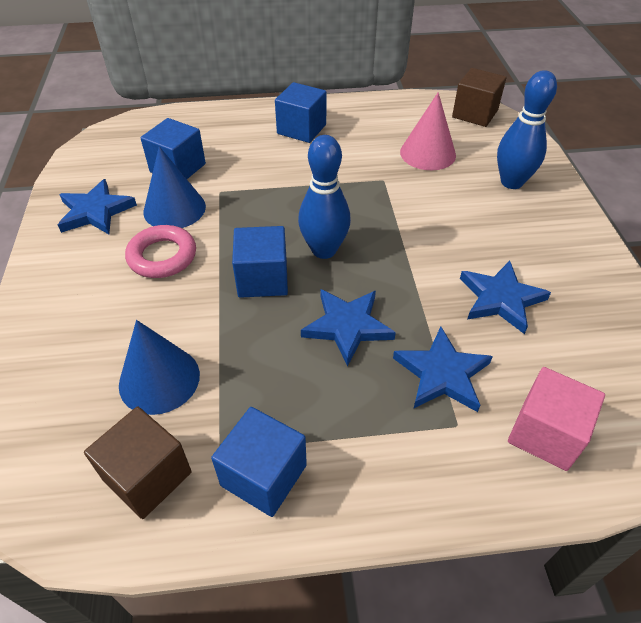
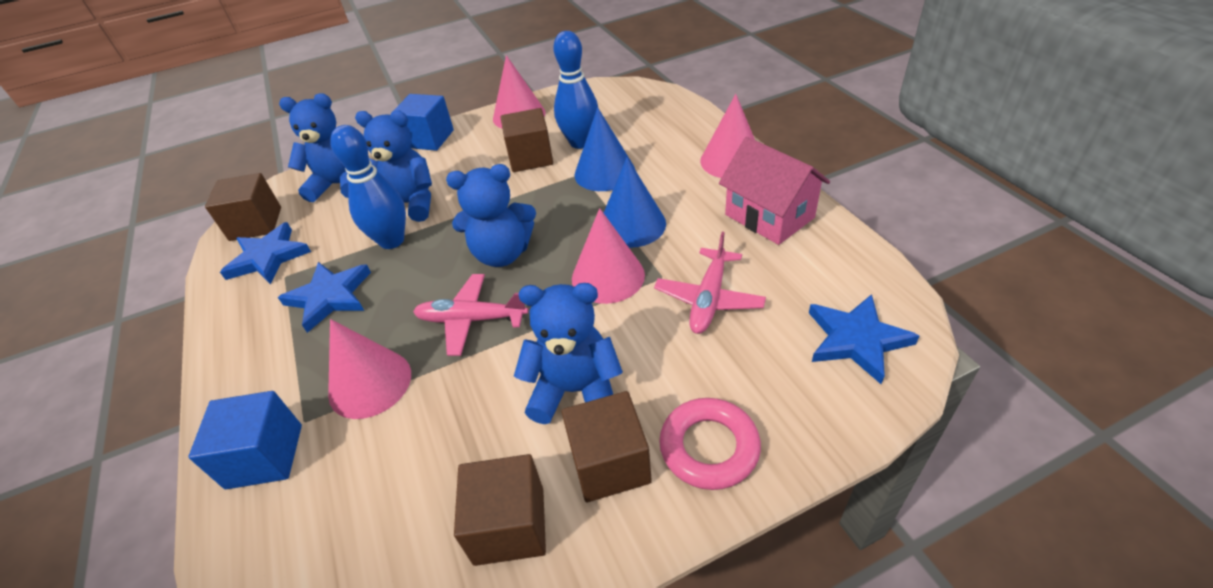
blue cube: [141,118,206,179] [211,407,307,517] [232,226,288,298] [275,82,327,143] = 4 -> [189,391,302,489] [392,94,454,151] = 2
blue star: [58,179,137,234] [301,289,396,366] [393,327,493,412] [460,261,551,334] = 4 -> [220,222,311,284] [278,262,371,333] [809,294,919,384] = 3
blue teddy bear: none = 0 -> [279,93,348,202] [355,110,432,222] [446,164,536,267] [514,283,623,424] = 4
brown cube: [84,406,192,519] [452,68,506,127] = 2 -> [205,173,281,241] [454,454,546,566] [501,108,553,172] [562,391,652,502] = 4
pink cone: [400,92,456,170] = 1 -> [328,319,411,419] [493,55,545,129] [572,208,645,304] [700,94,755,178] = 4
pink cube: [508,367,605,471] = 1 -> none = 0
pink house: none = 0 -> [719,137,830,245] = 1
pink plane: none = 0 -> [413,274,528,356] [654,232,766,334] = 2

